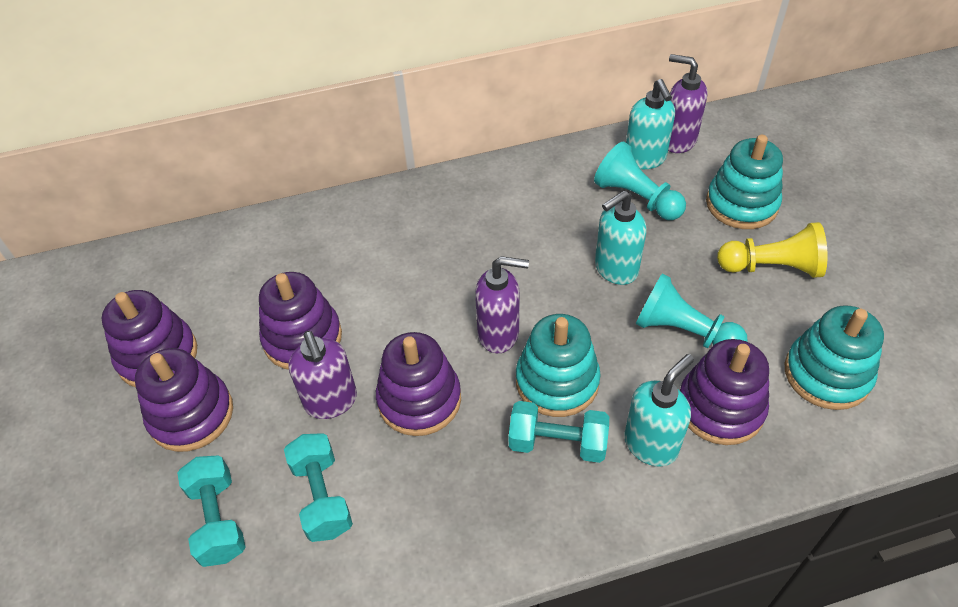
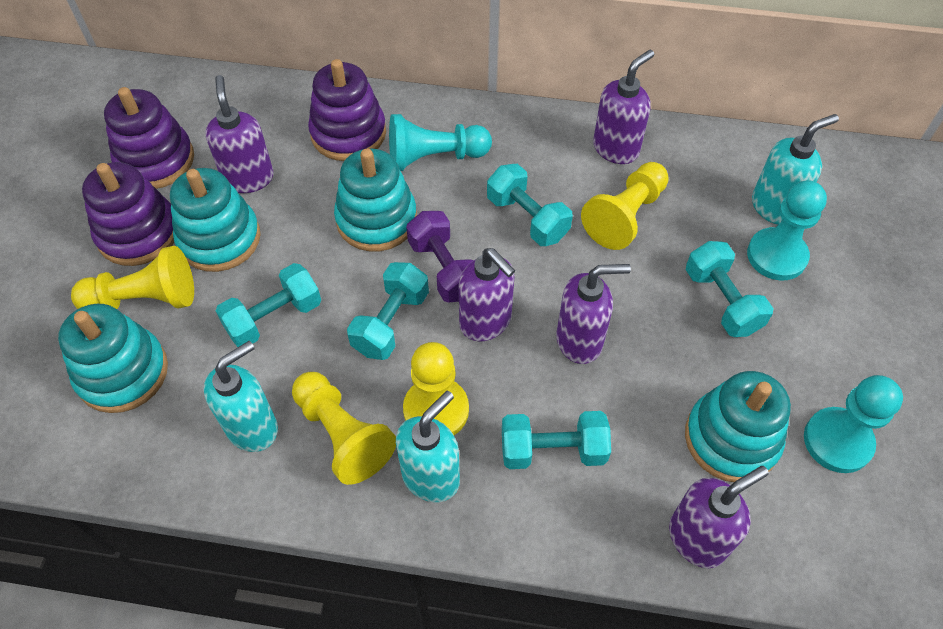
purple dumbbell: none = 0 -> [406,211,474,302] = 1
purple soap dispenser: [288,331,357,419] [475,256,529,353] [668,54,708,153] = 3 -> [205,75,274,193] [459,248,515,342] [556,264,631,364] [593,50,654,164] [669,466,769,568] = 5
purple stacking toy: [101,290,197,387] [135,348,233,452] [259,272,342,370] [376,332,461,436] [680,339,769,445] = 5 -> [82,162,174,266] [104,87,194,189] [308,59,386,161] = 3
turquoise dumbbell: [177,455,246,567] [284,433,353,542] [509,401,609,463] = 3 -> [216,263,321,347] [347,262,429,360] [487,164,573,246] [502,411,611,469] [686,241,773,337] = 5
turquoise pawn: [594,142,686,220] [636,273,748,348] = 2 -> [389,114,492,171] [747,180,827,280] [804,375,903,473] = 3
turquoise stacking toy: [516,314,601,417] [706,135,783,229] [785,305,884,410] = 3 -> [58,304,168,413] [170,168,261,272] [334,149,417,252] [685,371,791,482] = 4
yellow pawn: [717,222,828,278] = 1 -> [71,246,194,309] [292,372,396,485] [403,342,469,435] [581,162,669,250] = 4

